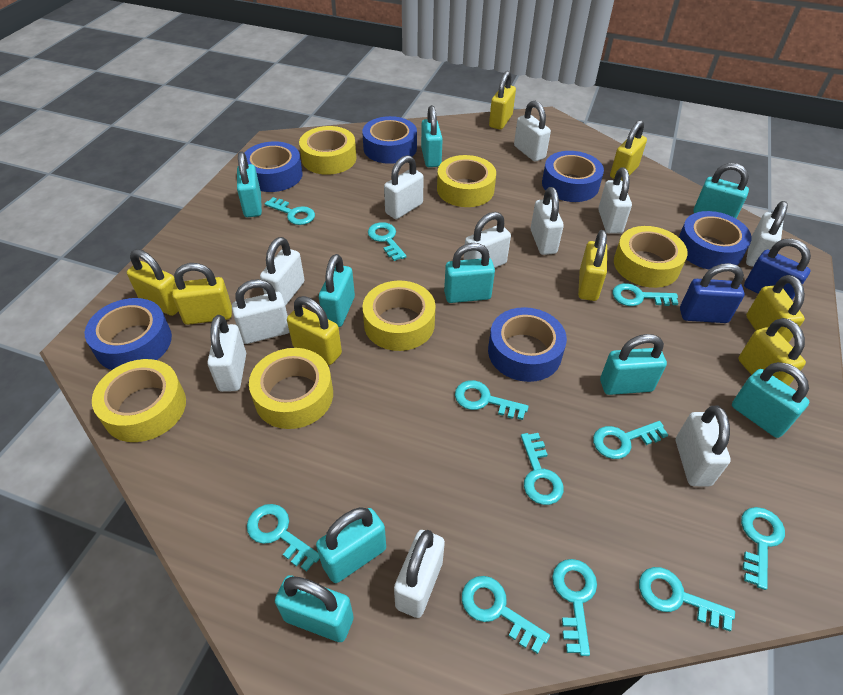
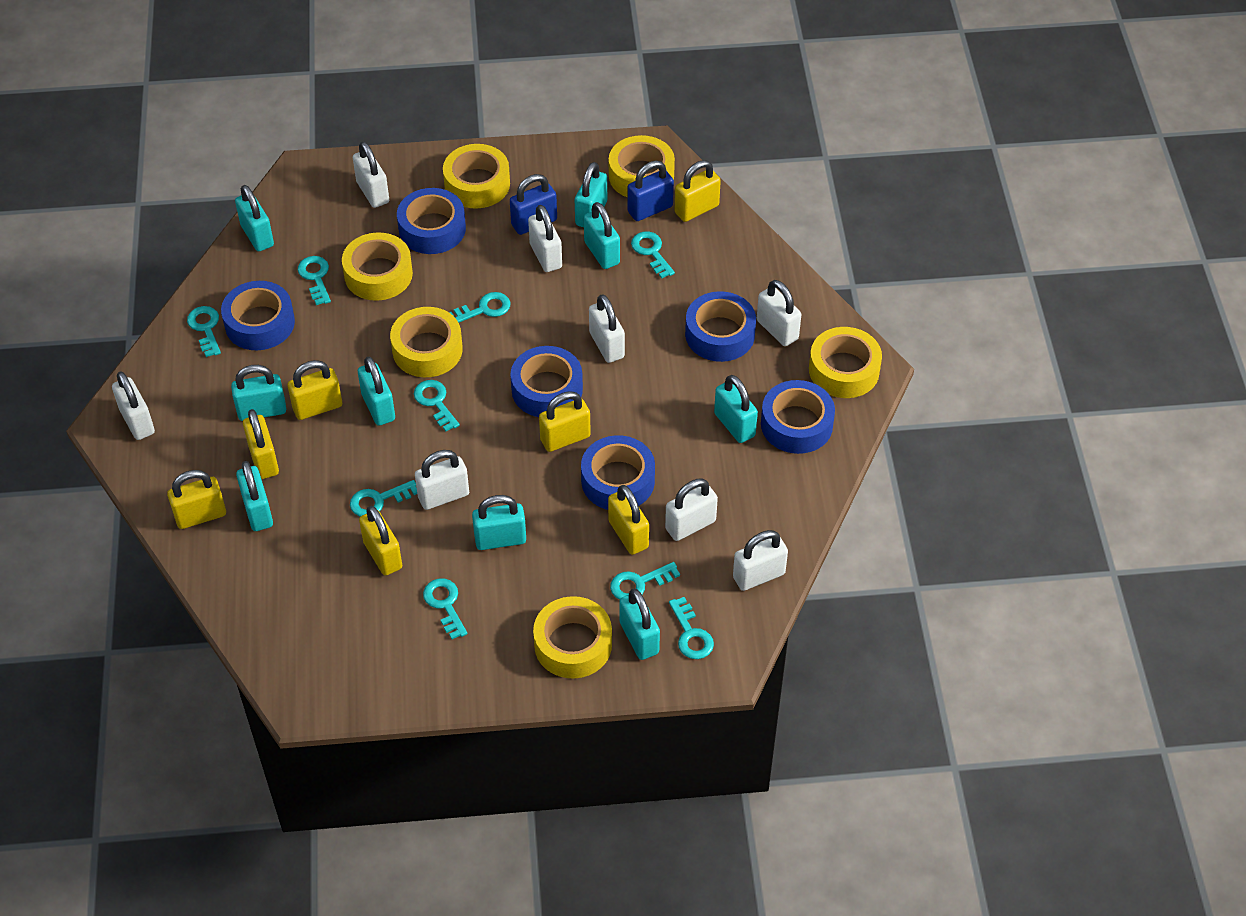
turquoise key: [247,504,320,572] [264,197,315,225] [368,222,407,261] [455,380,529,420] [462,576,550,654] [521,433,564,505] [552,559,597,656] [593,421,668,459] [613,283,678,306] [639,567,735,631] [741,507,785,590] = 11 -> [187,306,221,357] [298,256,331,305] [350,480,417,517] [414,380,460,431] [423,578,467,639] [449,292,511,323] [610,562,680,600] [631,231,675,278] [669,597,714,659] = 9
white padlock: [207,315,246,392] [232,279,289,344] [260,237,305,306] [384,155,424,219] [394,530,445,618] [464,212,511,268] [514,101,551,162] [531,187,564,255] [598,168,632,234] [676,406,731,486] [746,201,788,267] = 11 -> [112,371,155,440] [353,142,389,208] [415,450,469,510] [528,205,562,272] [589,294,625,363] [665,479,718,541] [733,530,788,591] [757,280,801,346] = 8
yellow padlock: [127,249,178,316] [172,263,232,325] [287,296,342,365] [489,71,516,130] [578,230,607,301] [610,120,647,181] [738,318,806,386] [746,275,805,343] = 8 -> [167,470,226,529] [243,409,279,479] [288,360,342,420] [359,506,402,576] [539,391,591,452] [608,485,649,555] [674,160,721,222] = 7

